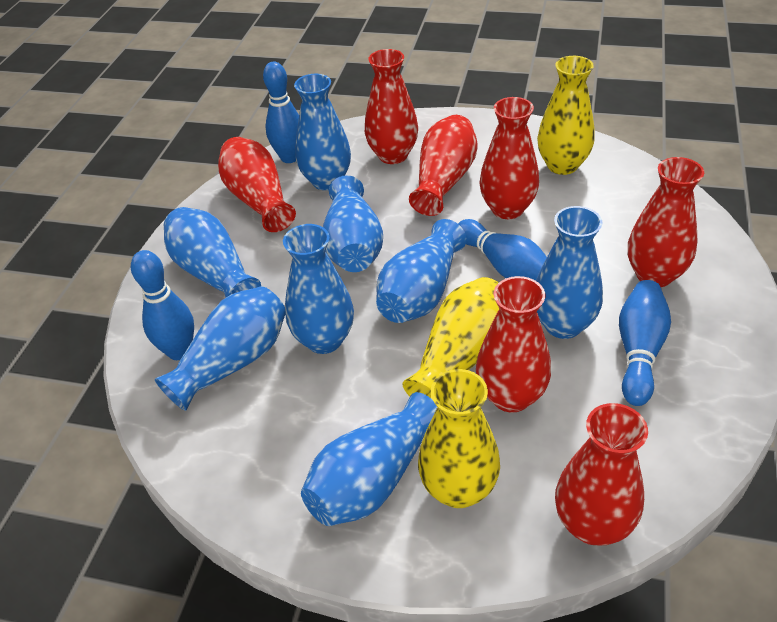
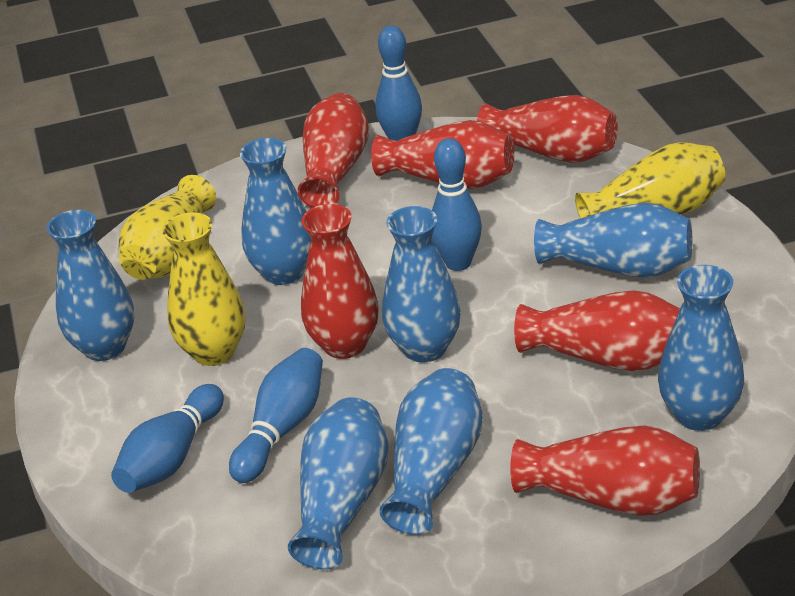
blue vase: [155,286,285,411] [164,207,261,297] [283,224,354,354] [294,74,351,190] [301,392,437,526] [323,175,383,272] [376,219,467,323] [536,206,603,339] = 8 -> [47,210,134,361] [240,138,312,285] [288,397,389,570] [379,368,483,535] [382,206,461,362] [534,203,692,278] [658,265,745,431] = 7
red vase: [218,137,296,232] [365,49,418,164] [409,115,478,216] [476,276,551,413] [480,97,539,219] [555,403,648,546] [628,157,704,287] = 7 -> [298,93,369,208] [301,204,379,359] [371,120,514,189] [477,95,618,163] [510,425,700,516] [514,290,680,371] = 6

